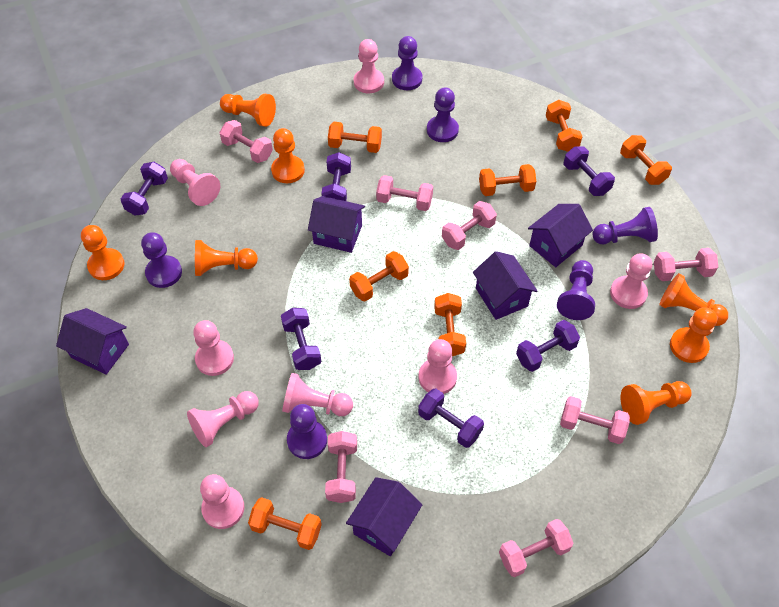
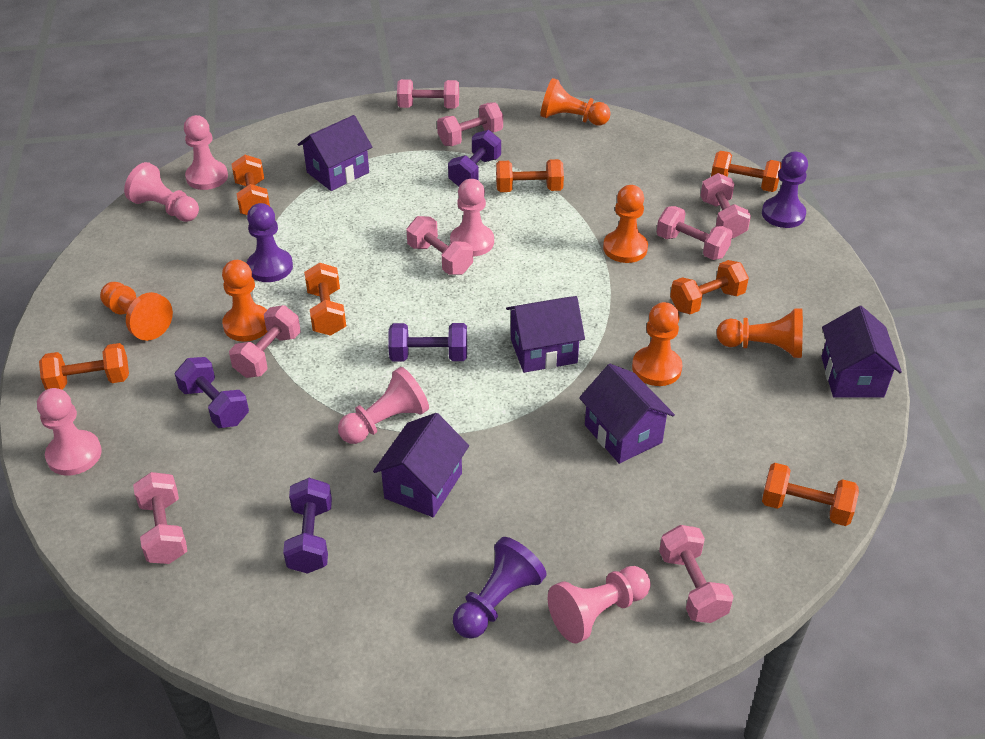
orange pawn: [81,225,125,280] [195,240,258,276] [220,94,276,127] [271,128,305,183] [621,381,692,425] [660,273,728,326] [670,307,717,363] = 7 -> [100,282,173,341] [222,260,268,342] [540,78,611,126] [603,185,648,263] [632,302,682,386] [716,309,803,358] = 6
pink dumbbell: [219,120,273,163] [325,431,357,503] [376,175,433,211] [442,201,497,250] [499,519,574,577] [560,396,630,444] [654,248,718,281] = 7 -> [133,472,187,564] [229,305,301,378] [397,79,459,108] [406,216,473,275] [437,102,503,146] [657,206,733,260] [659,525,734,623] [700,173,751,238] = 8
pink pawn: [170,159,220,206] [187,391,259,447] [193,320,234,376] [200,474,244,529] [282,373,353,416] [354,39,384,93] [419,339,457,394] [610,254,652,309] = 8 -> [37,388,102,476] [124,162,199,222] [184,115,228,190] [338,367,429,444] [450,179,494,256] [548,566,651,643] = 6
purple dumbbell: [121,162,168,215] [281,308,321,370] [321,152,351,201] [418,389,484,448] [516,320,580,372] [563,146,615,196] = 6 -> [175,357,249,428] [283,478,332,574] [388,323,467,361] [448,130,501,186] = 4
purple pawn: [141,232,182,288] [287,404,327,459] [392,36,422,90] [427,87,459,142] [557,260,595,320] [592,207,658,244] = 6 -> [247,203,293,282] [453,537,547,639] [762,152,808,228] = 3

